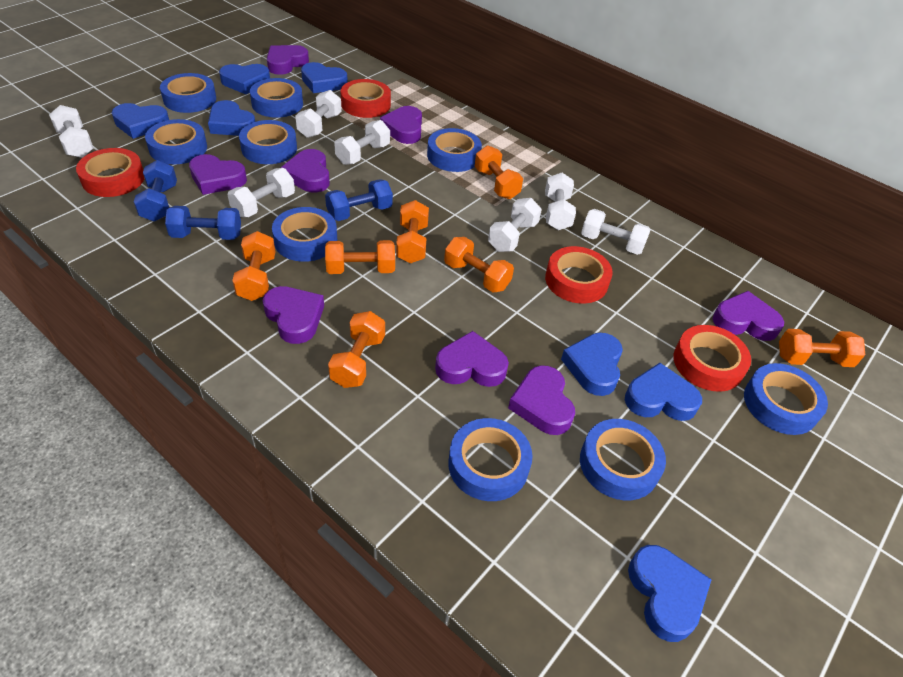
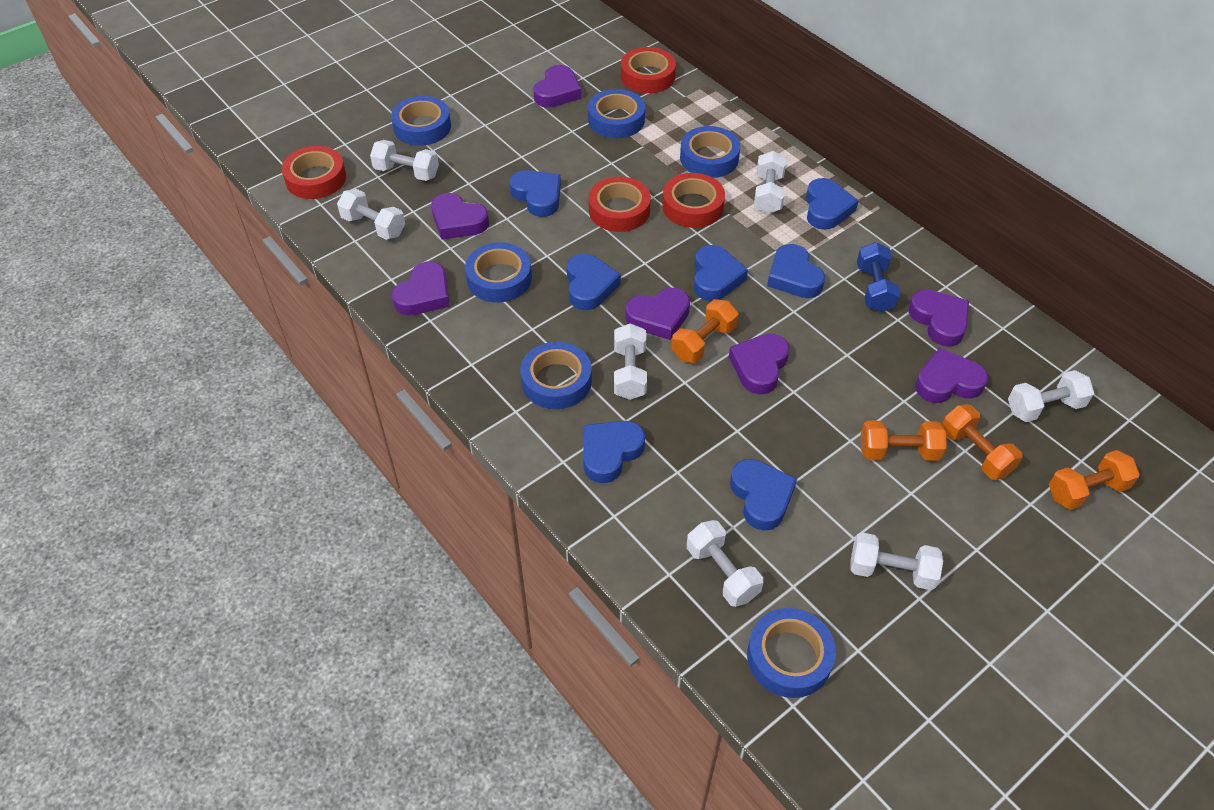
blue dumbbell: [134,160,177,221] [165,206,241,240] [325,179,393,221] = 3 -> [857,242,901,312] = 1
blue tape: [145,119,207,164] [160,73,216,113] [239,120,297,164] [250,78,303,118] [272,207,337,262] [427,128,482,172] [448,418,533,501] [580,419,666,500] [744,363,828,435] = 9 -> [391,96,451,146] [465,242,532,302] [520,342,592,409] [588,89,645,138] [680,126,740,178] [747,608,836,698] = 6
orange dumbbell: [232,231,275,301] [325,240,395,274] [328,311,385,388] [396,200,429,263] [444,237,514,293] [475,146,523,199] [779,329,865,367] = 7 -> [671,299,738,363] [861,421,947,461] [942,404,1023,480] [1049,450,1140,510] = 4
purple heart: [189,154,247,195] [263,286,324,344] [267,45,309,75] [281,149,330,193] [380,106,422,144] [435,331,509,387] [508,365,575,435] [713,291,784,341] = 8 -> [392,261,450,316] [431,193,489,240] [533,65,582,108] [625,288,690,340] [729,334,790,394] [909,289,969,347] [915,348,988,403] = 7

